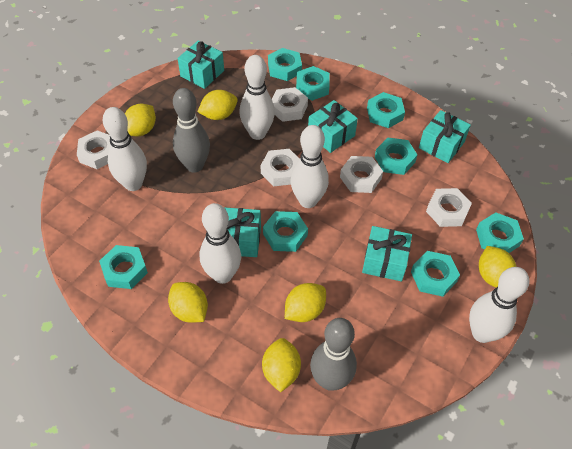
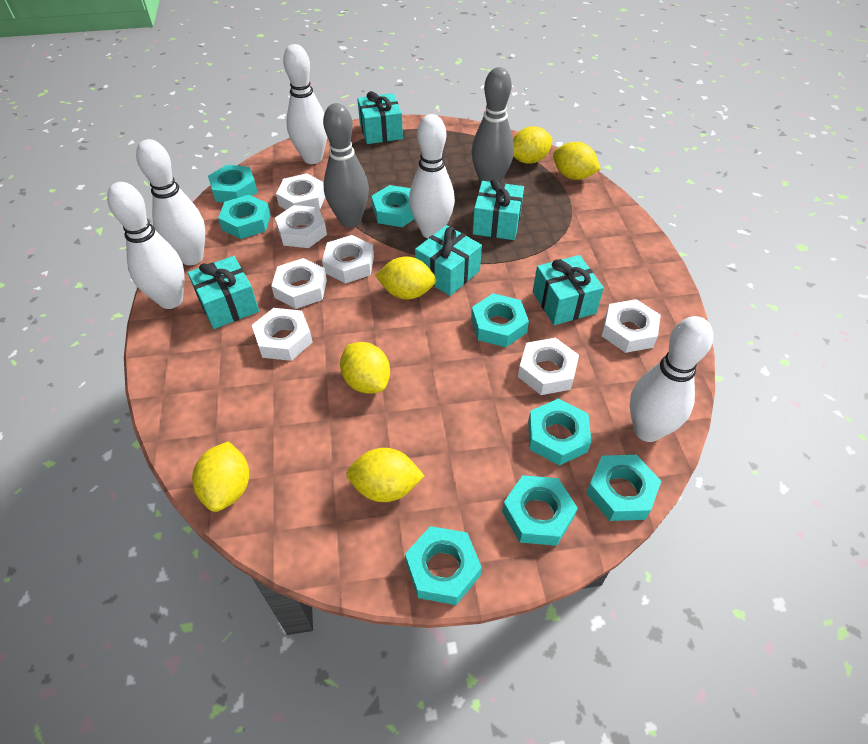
white nut: [77,130,110,169] [261,149,299,186] [272,87,308,122] [340,156,383,193] [426,188,472,227] = 5 -> [252,308,313,361] [271,258,327,309] [275,205,327,248] [276,173,325,210] [322,235,374,283] [518,338,579,395] [602,299,661,353] = 7

